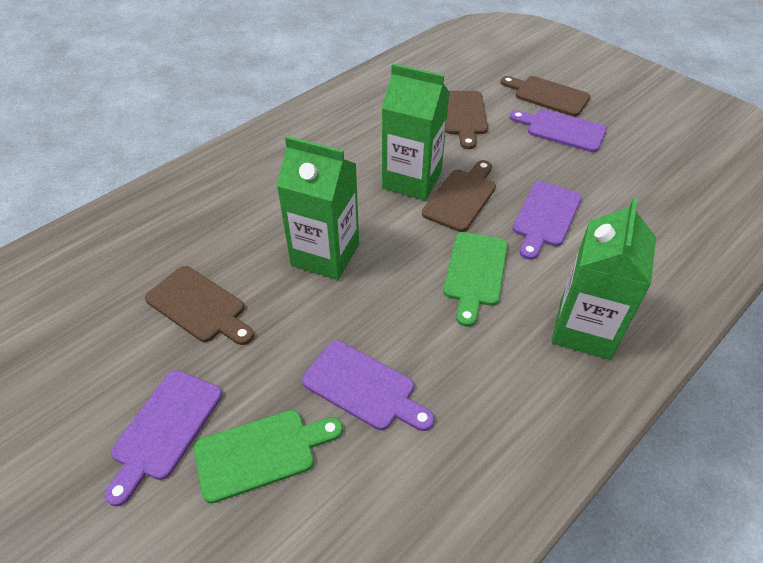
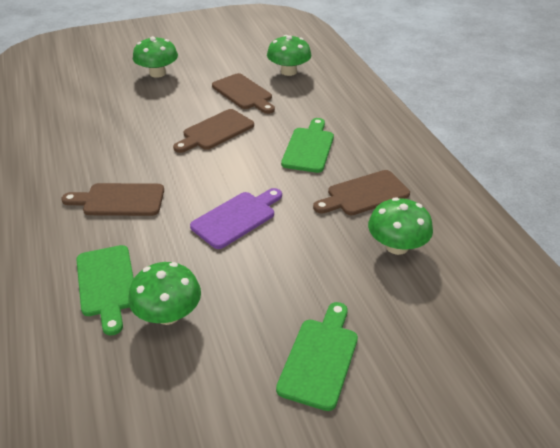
green carton: [276,136,359,280] [382,64,449,200] [552,198,656,360] = 3 -> none = 0
green cutting board: [194,410,343,504] [443,232,508,327] = 2 -> [76,245,134,335] [276,302,358,411] [281,118,334,173] = 3
green mushroom: none = 0 -> [128,262,201,325] [133,36,178,78] [267,35,311,76] [368,197,433,255] = 4
purple cutting board: [105,370,222,507] [302,340,434,431] [510,109,607,152] [512,181,582,260] = 4 -> [190,188,282,249] = 1

